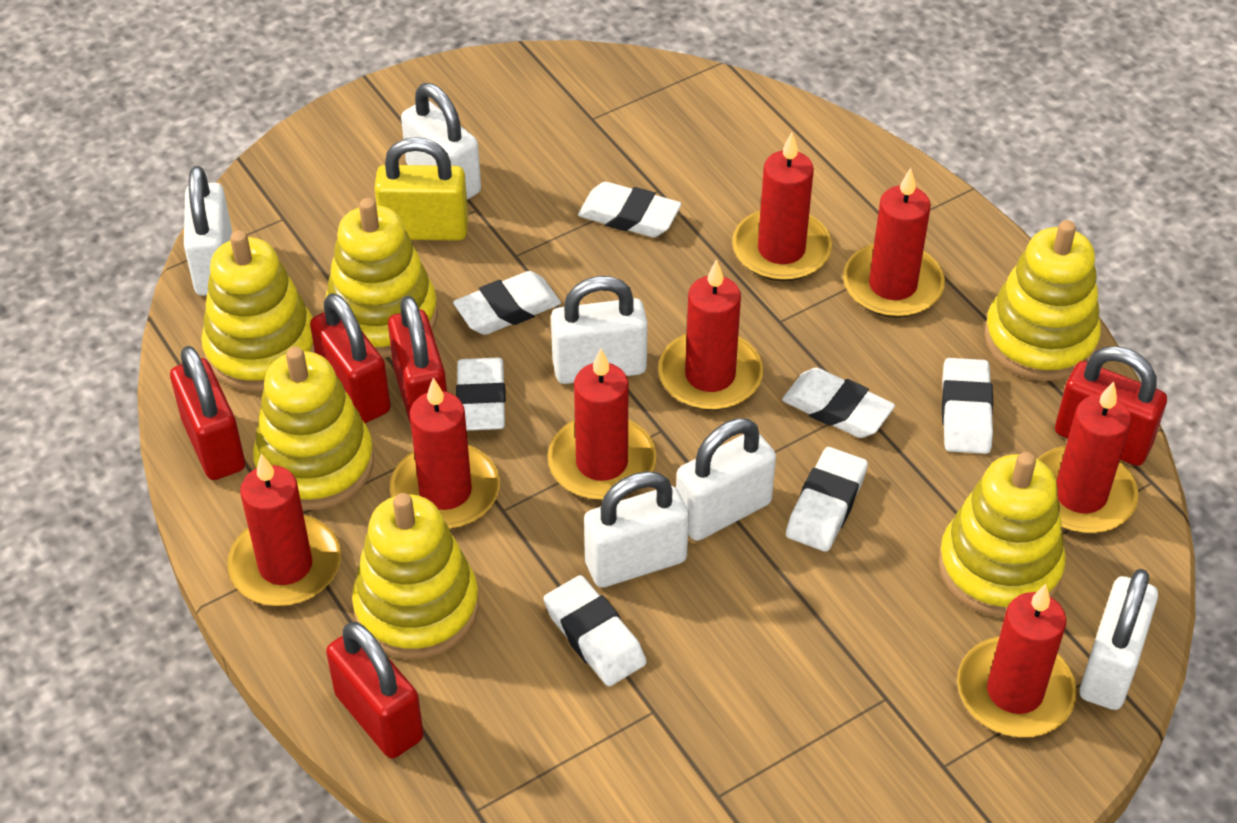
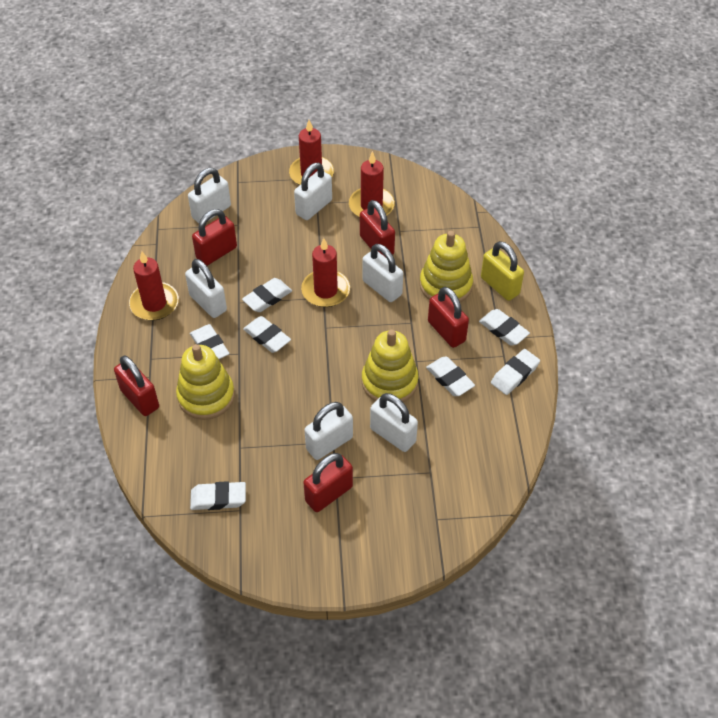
red candle: [227,454,341,606] [390,378,500,529] [547,349,656,500] [658,259,763,411] [732,133,832,281] [843,168,945,318] [957,584,1077,737] [1038,381,1138,533] = 8 -> [129,251,179,321] [289,120,334,185] [301,238,350,307] [349,151,395,217] = 4
yellow stacking toy: [201,230,315,391] [253,347,374,510] [325,198,438,358] [352,493,479,659] [938,452,1066,618] [984,220,1101,381] = 6 -> [176,344,235,420] [362,330,419,402] [420,231,473,302] = 3

